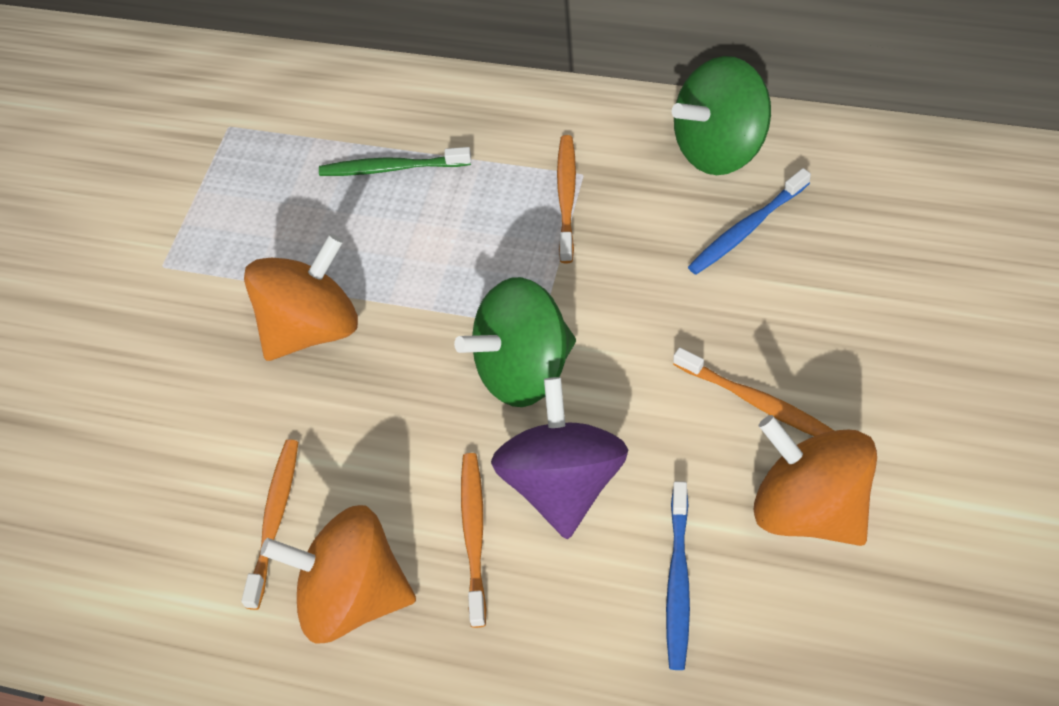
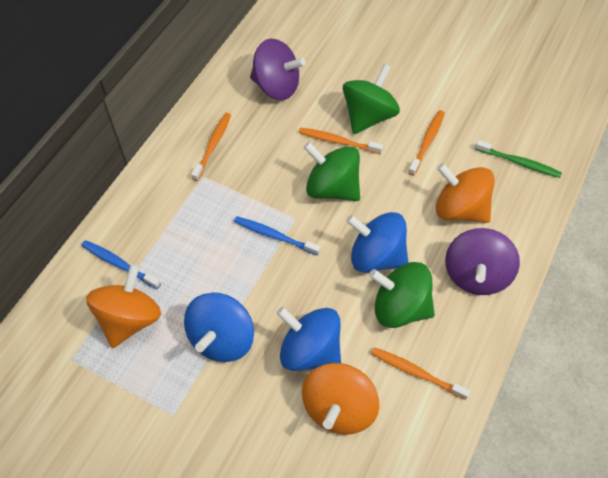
blue spinning top: none = 0 -> [184,292,254,362] [276,307,341,371] [346,212,408,273] = 3
green spinning top: [454,277,576,407] [672,56,771,175] = 2 -> [304,142,360,201] [343,64,400,134] [369,262,435,328] = 3
purple spinning top: [491,377,628,539] = 1 -> [250,39,306,100] [445,228,520,295] = 2

